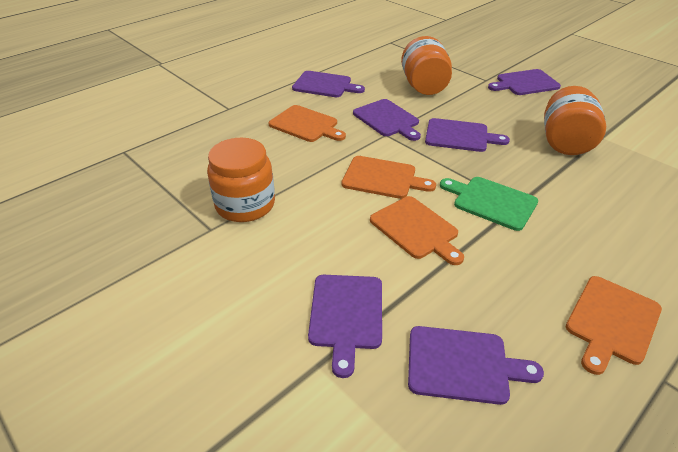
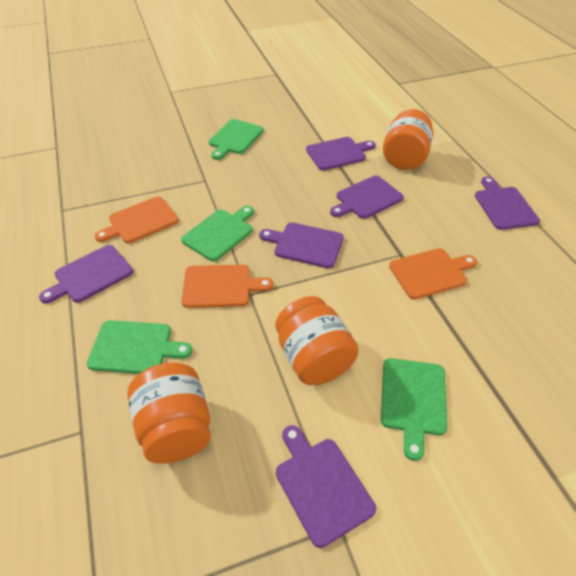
green cutting board: [440,177,538,231] = 1 -> [87,320,192,374] [181,206,254,261] [209,119,264,160] [381,358,448,461] = 4
orange cutting board: [269,105,346,142] [341,156,436,199] [370,196,464,265] [566,276,662,375] = 4 -> [94,196,179,243] [182,265,273,308] [389,248,477,300] = 3

